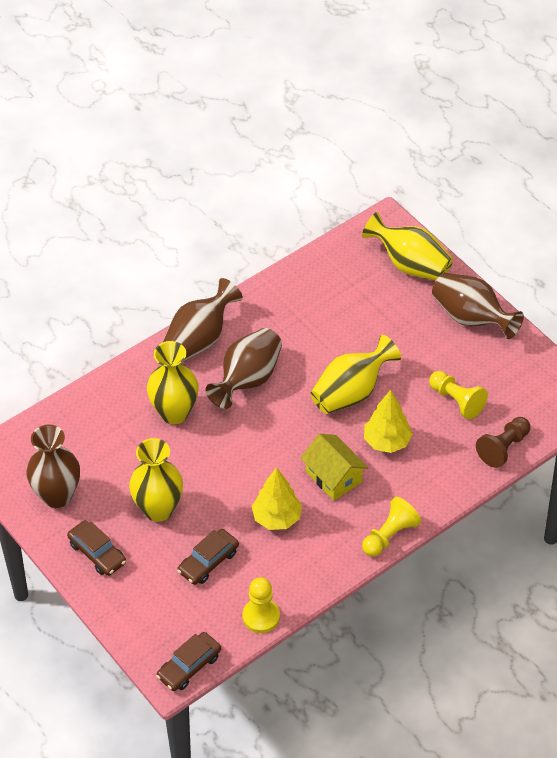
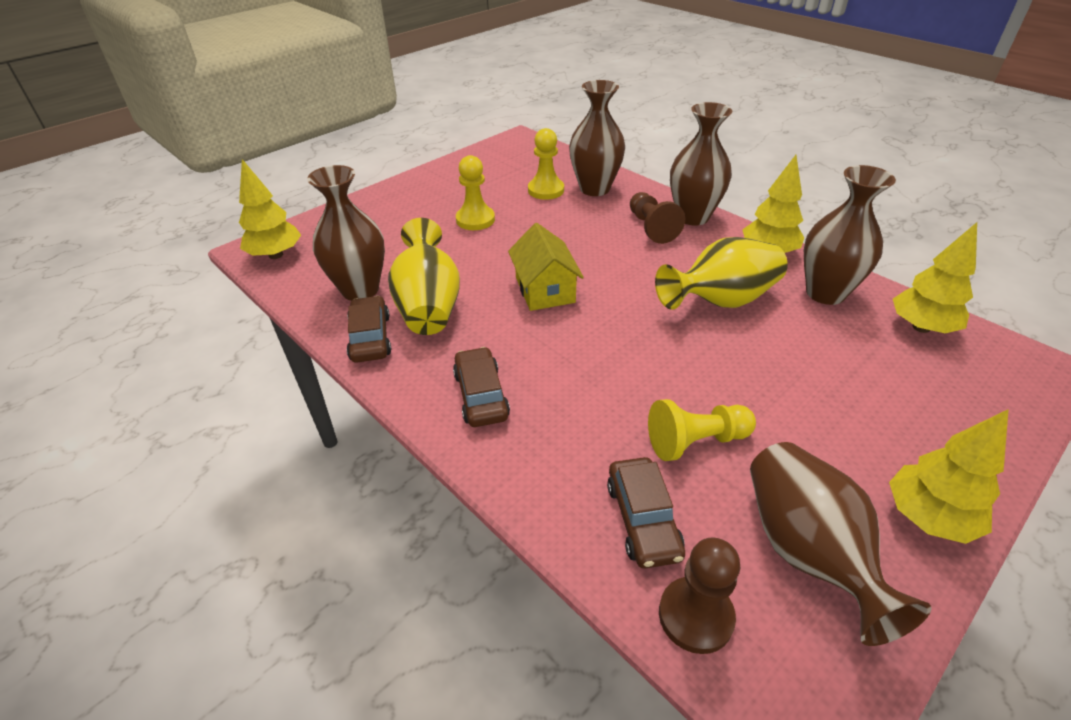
brown pawn: [476,417,530,468] = 1 -> [630,192,685,244] [659,538,740,654] = 2
brown vase: [27,424,80,508] [162,278,243,362] [205,328,282,409] [432,273,524,339] = 4 -> [307,165,385,301] [569,80,625,196] [670,102,732,226] [750,442,931,646] [804,165,896,305] = 5
yellow tree: [251,467,302,530] [364,390,413,453] = 2 -> [239,159,301,259] [742,155,804,253] [889,409,1009,544] [893,222,977,333] = 4
yellow vase: [129,438,183,522] [147,341,198,424] [310,335,401,414] [362,212,453,280] = 4 -> [388,218,460,335] [655,237,788,310] = 2

